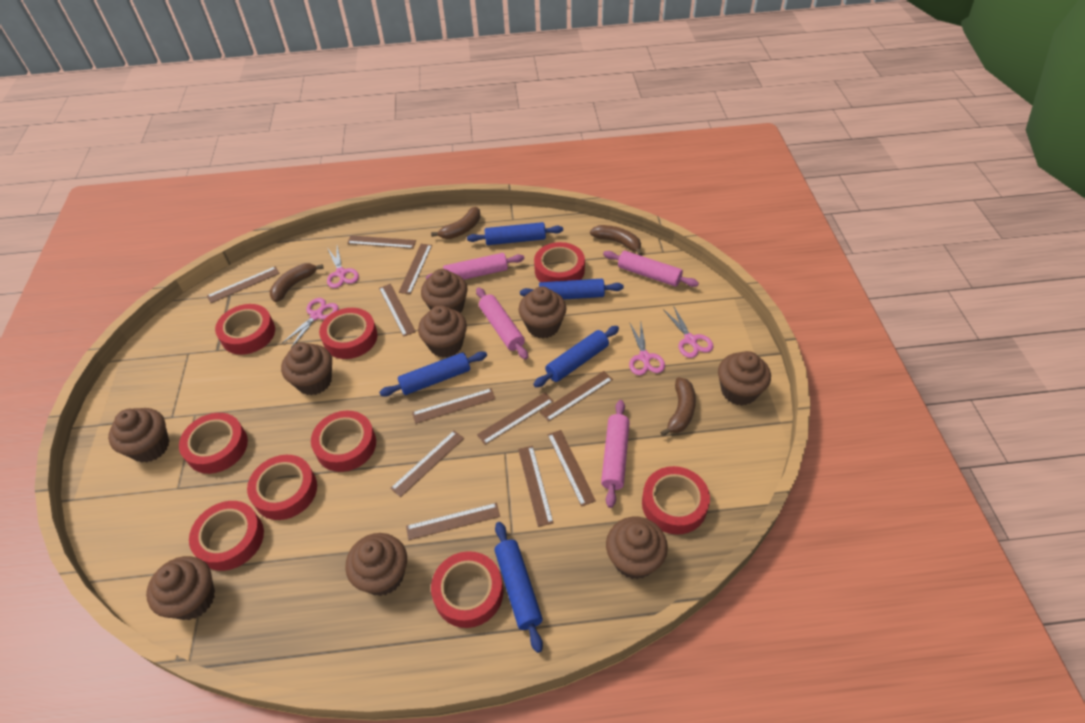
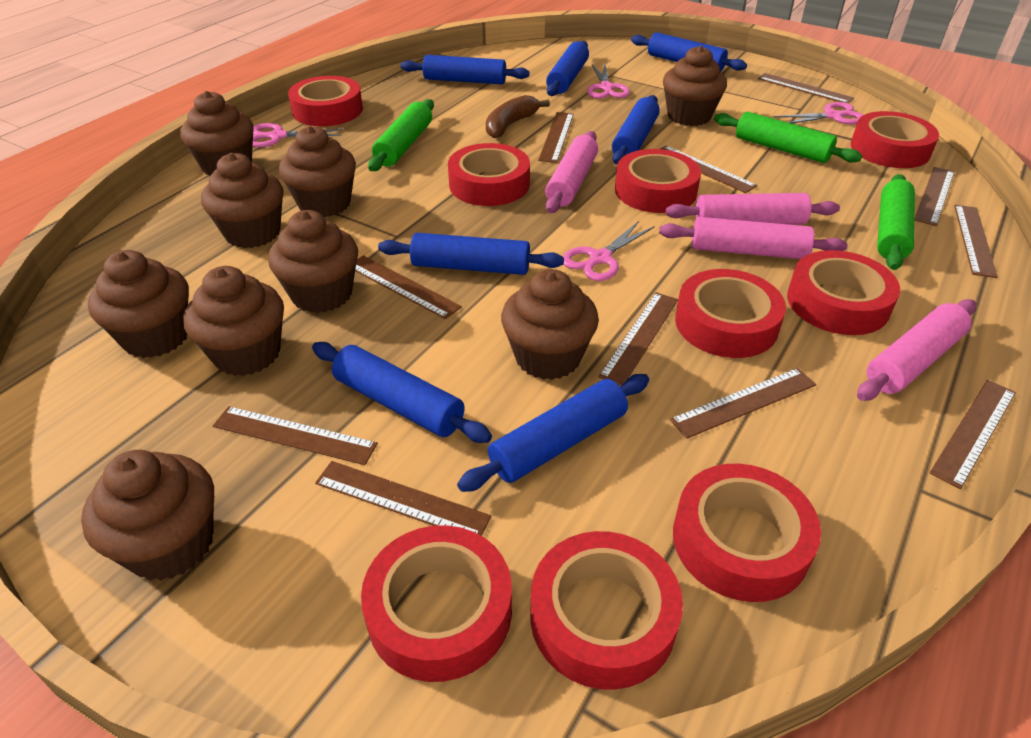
blue rolling pin: [379,351,487,397] [467,222,563,245] [494,522,543,653] [520,279,624,300] [533,326,619,387] = 5 -> [312,342,492,443] [378,233,564,275] [401,55,530,84] [457,374,649,492] [546,41,589,96] [612,95,660,165] [631,32,747,72] = 7
brown banana: [270,263,324,302] [431,207,481,239] [590,225,643,256] [660,377,696,436] = 4 -> [486,95,550,138] = 1
green rolling pin: none = 0 -> [368,99,434,171] [714,112,862,163] [877,174,915,270] = 3

